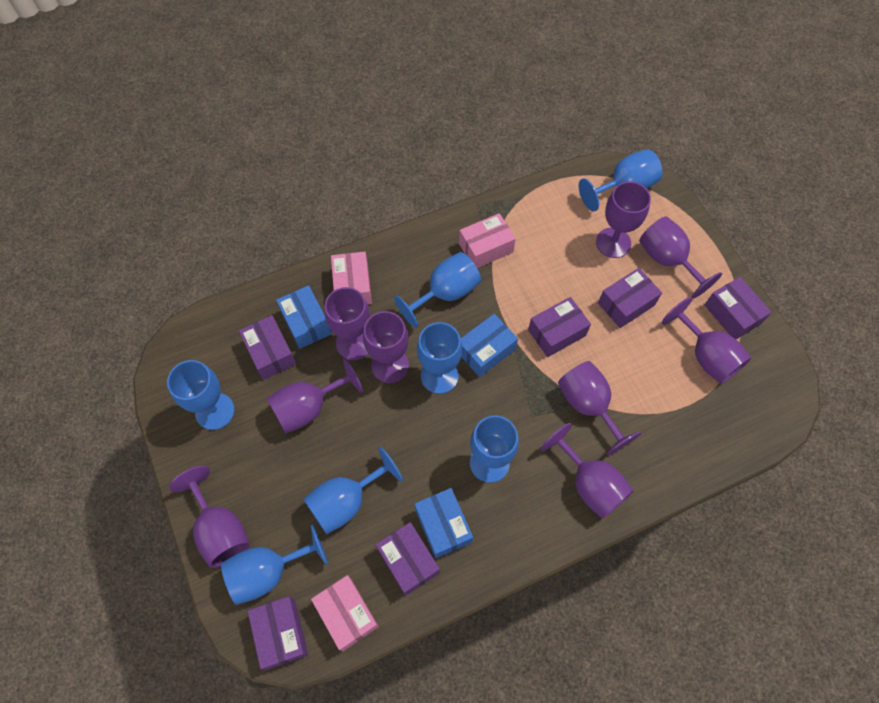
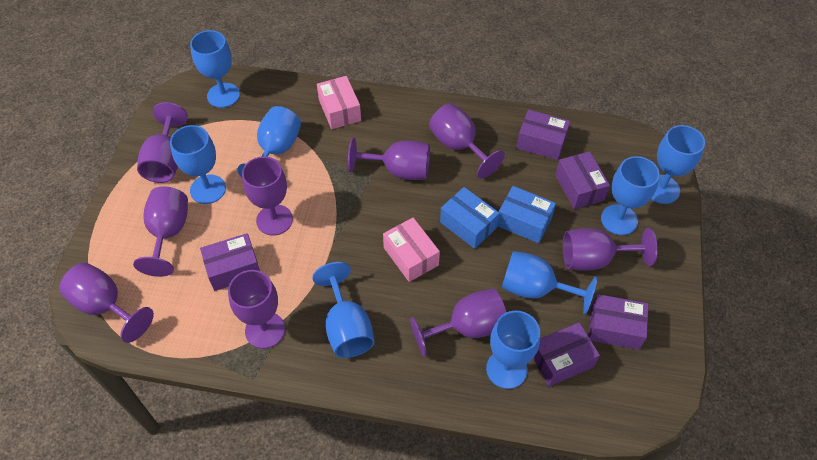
blue box: [276,285,332,349] [415,488,473,559] [461,314,518,377] = 3 -> [440,187,500,249] [498,186,556,243] = 2
blue goblet: [167,360,235,430] [221,524,328,605] [303,447,403,534] [394,252,481,328] [417,322,462,394] [470,415,519,483] [579,149,663,212] = 7 -> [170,125,226,204] [190,30,240,108] [237,106,301,177] [312,262,375,358] [486,310,540,389] [502,251,597,315] [601,156,660,235] [651,125,705,204] = 8
pink box: [311,575,379,651] [331,252,372,304] [459,213,516,268] = 3 -> [317,76,361,129] [383,218,440,282] = 2
purple box: [239,315,296,380] [248,596,308,670] [376,522,440,596] [528,297,591,357] [598,268,662,328] [705,277,772,339] = 6 -> [200,233,260,291] [516,109,570,160] [533,322,600,387] [555,151,610,209] [589,294,648,350] = 5

